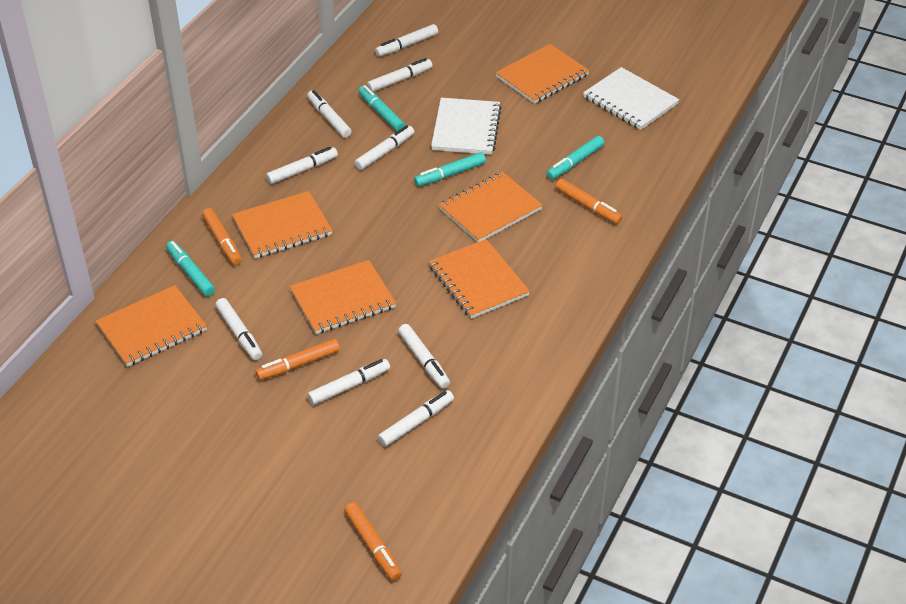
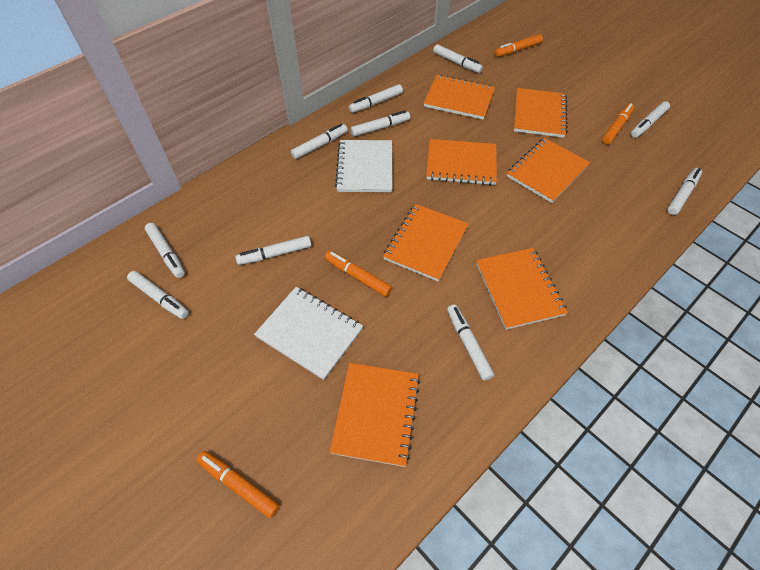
orange notebook: [96,285,207,367] [232,191,333,258] [290,260,396,334] [429,239,530,319] [439,172,543,242] [495,44,589,104] = 6 -> [329,363,420,467] [383,204,469,282] [424,74,495,120] [426,139,497,185] [476,248,568,330] [507,138,590,203] [514,88,568,138] = 7
turquoise marker: [166,241,215,296] [358,85,405,131] [414,152,486,186] [546,136,604,180] = 4 -> none = 0
white marker: [215,298,262,360] [266,147,338,184] [307,90,352,138] [308,359,390,405] [354,125,414,170] [367,58,433,92] [375,24,438,57] [378,390,454,447] [398,324,450,389] = 9 -> [127,271,189,319] [144,223,185,278] [235,236,311,265] [291,124,348,159] [349,84,403,113] [351,110,410,137] [433,44,483,73] [447,304,494,381] [631,101,670,138] [667,168,702,215] = 10

